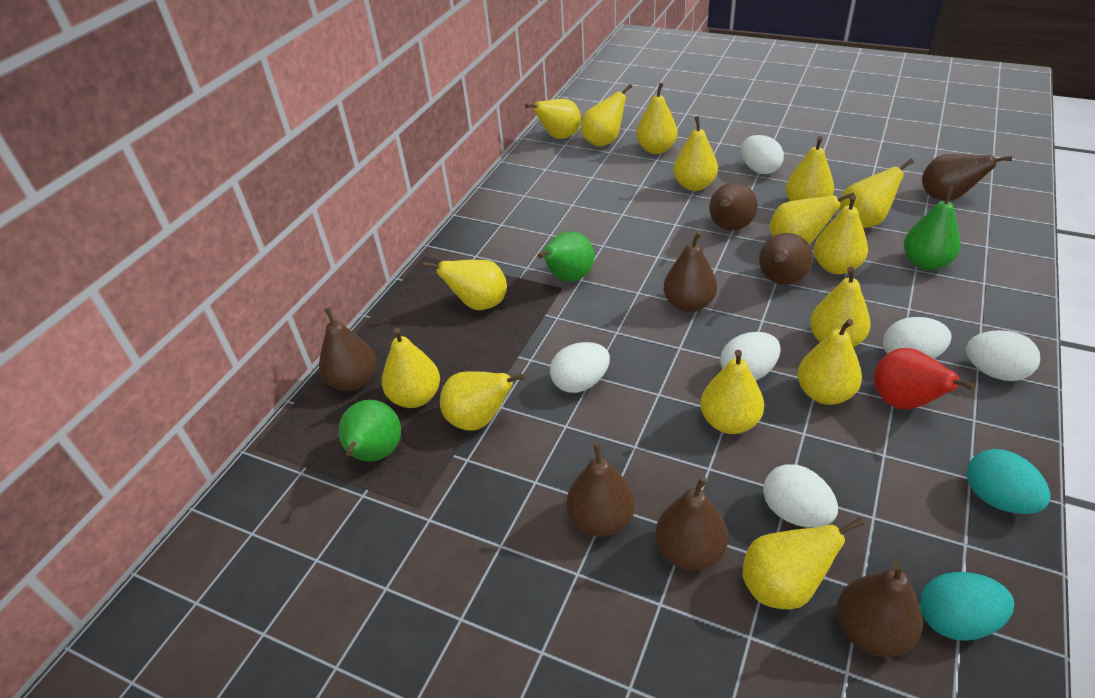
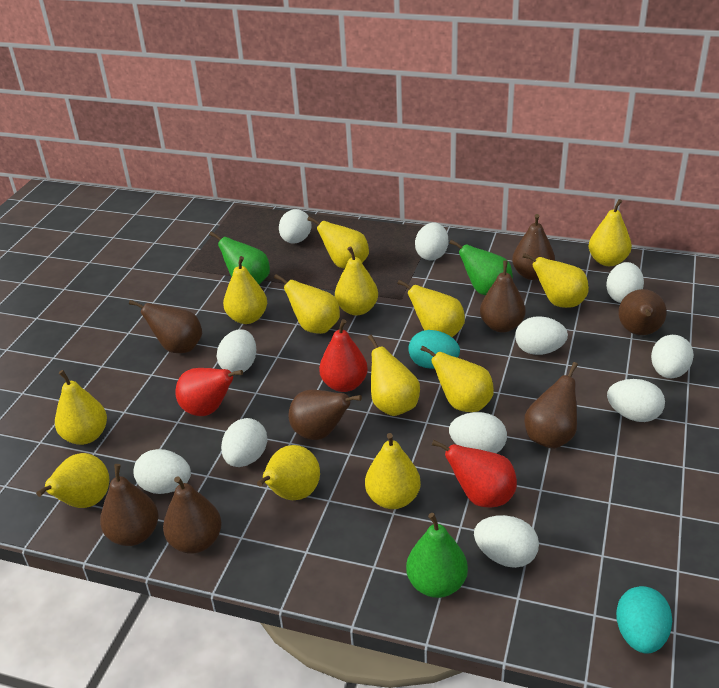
red pear: [874,348,976,409] = 1 -> [175,368,243,416] [319,319,368,392] [432,440,517,507] = 3
white egg: [550,342,610,393] [720,332,781,381] [741,135,784,174] [763,464,838,528] [883,317,952,359] [966,330,1040,381] = 6 -> [134,449,191,494] [217,329,257,372] [221,418,267,467] [279,209,311,244] [415,223,448,260] [449,412,507,453] [474,515,539,568] [515,316,568,355] [606,262,644,303] [607,379,665,422] [651,335,694,378] = 11
yellow pear: [382,328,440,408] [422,260,507,310] [440,371,526,430] [525,99,581,139] [581,84,632,147] [636,83,678,154] [673,116,718,191] [700,350,764,434] [742,517,864,609] [770,192,855,245] [786,136,834,201] [798,319,862,405] [810,267,871,347] [814,195,868,274] [840,159,914,228] = 15 -> [36,453,109,508] [55,370,107,445] [223,256,267,324] [257,445,320,500] [274,274,340,334] [307,217,369,269] [335,246,378,315] [365,433,421,509] [368,335,420,416] [397,280,465,337] [420,345,494,412] [522,253,589,308] [589,199,632,266] = 13

